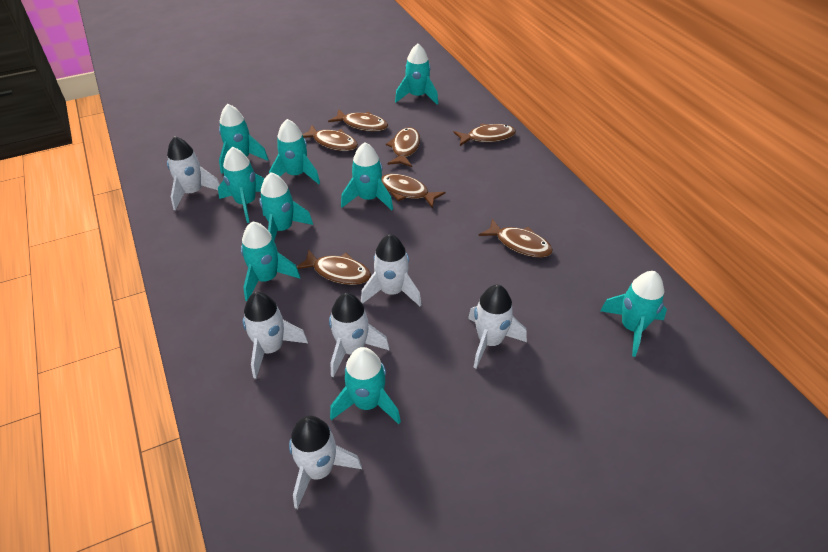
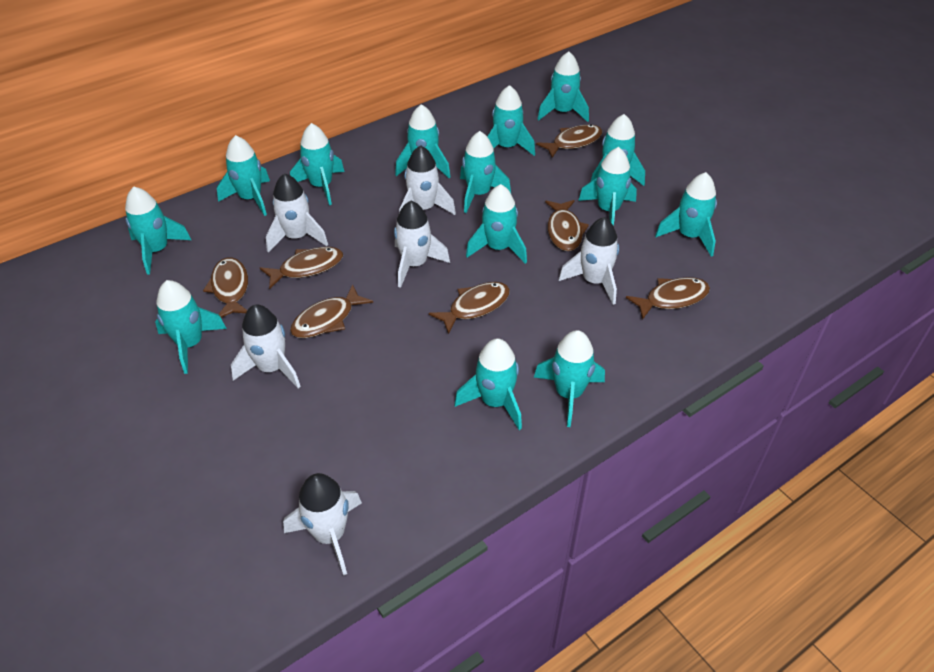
turquoise rocket: [218,147,265,223] [219,104,269,174] [241,222,300,301] [259,172,313,241] [269,119,320,184] [330,347,401,424] [341,142,393,210] [395,44,438,105] [600,271,667,357] = 9 -> [125,187,191,275] [155,280,227,374] [217,135,270,216] [290,123,345,205] [395,104,450,178] [454,338,522,430] [460,131,511,213] [466,184,527,264] [487,85,535,156] [534,330,605,427] [537,51,589,122] [578,147,637,226] [591,114,645,186] [655,172,717,257] = 14

